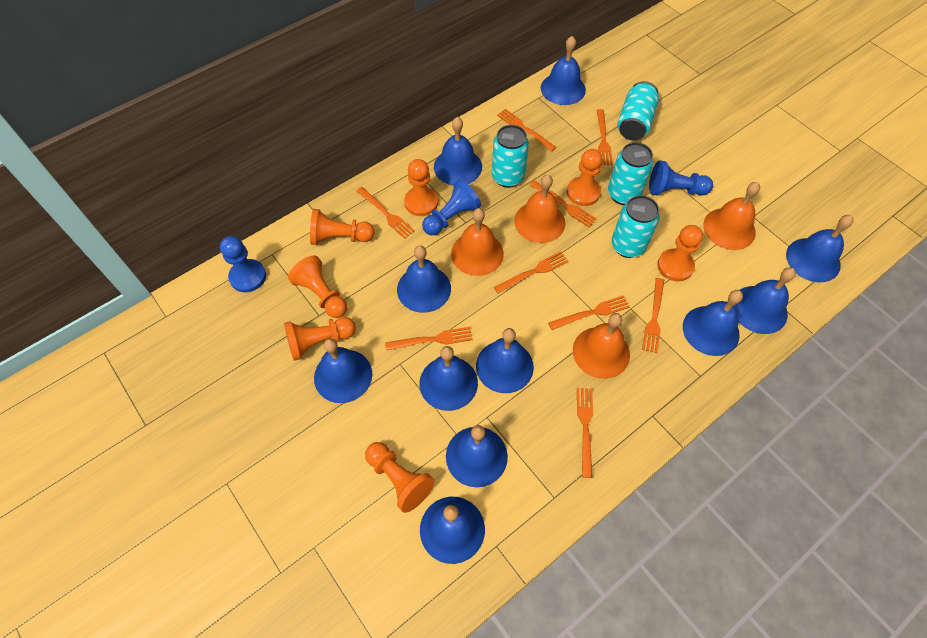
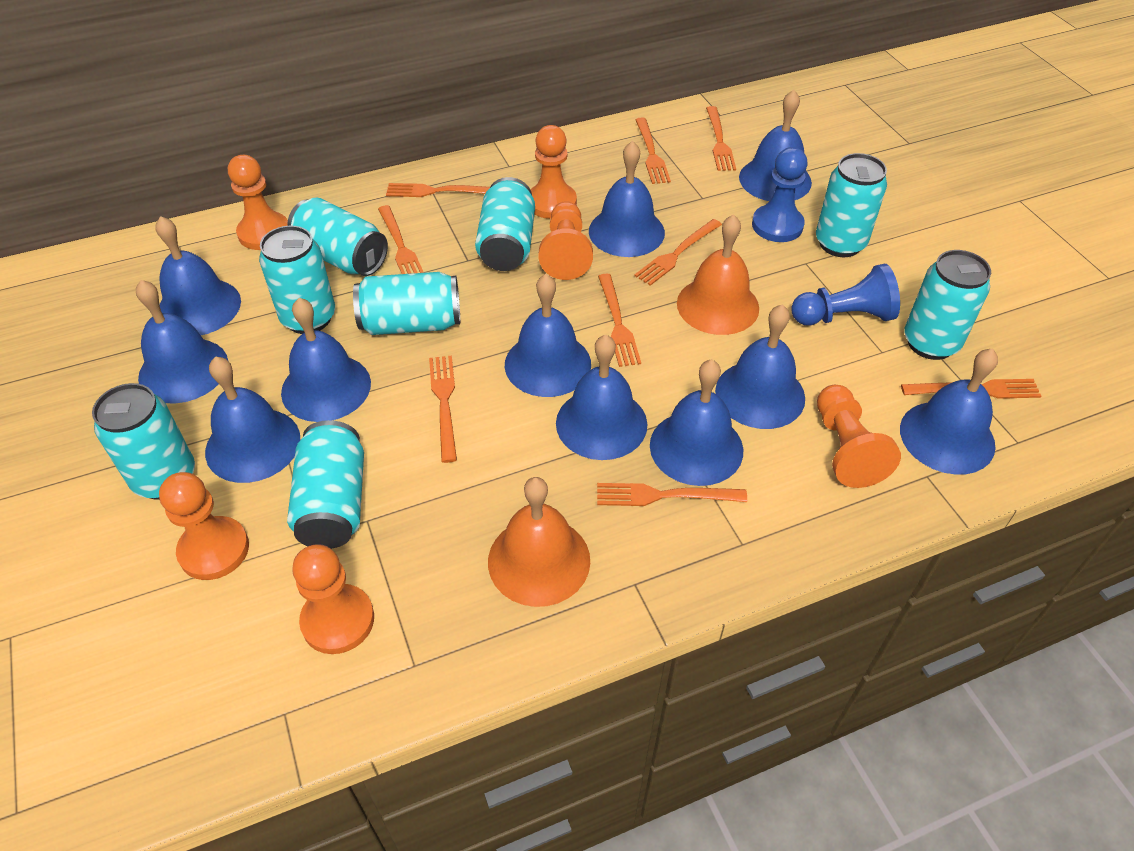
blue pawn: [220,236,266,292] [422,180,481,235] [649,160,713,196] = 3 -> [752,147,808,242] [791,264,900,326] = 2
orange bell: [451,208,504,276] [514,175,566,243] [573,313,630,379] [703,182,760,250] = 4 -> [488,477,590,607] [677,214,759,335] = 2
orange pawn: [284,317,356,361] [288,255,347,318] [310,209,374,245] [365,442,434,513] [404,159,438,216] [567,149,602,206] [657,225,703,281] = 7 -> [159,472,249,580] [228,155,288,250] [292,544,374,654] [530,125,577,219] [539,201,593,280] [817,385,901,488] = 6
turquoise can: [492,125,529,188] [608,142,653,205] [612,195,659,258] [617,81,659,140] = 4 -> [92,383,195,500] [259,226,335,334] [287,197,388,276] [287,420,364,549] [353,272,460,335] [475,177,535,271] [816,153,887,257] [904,250,991,360] = 8

